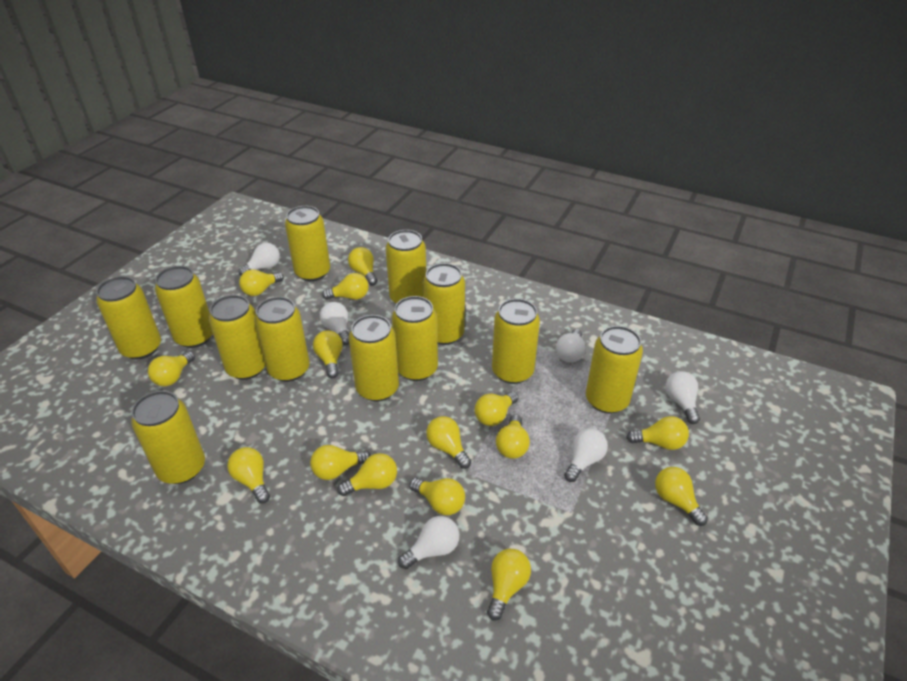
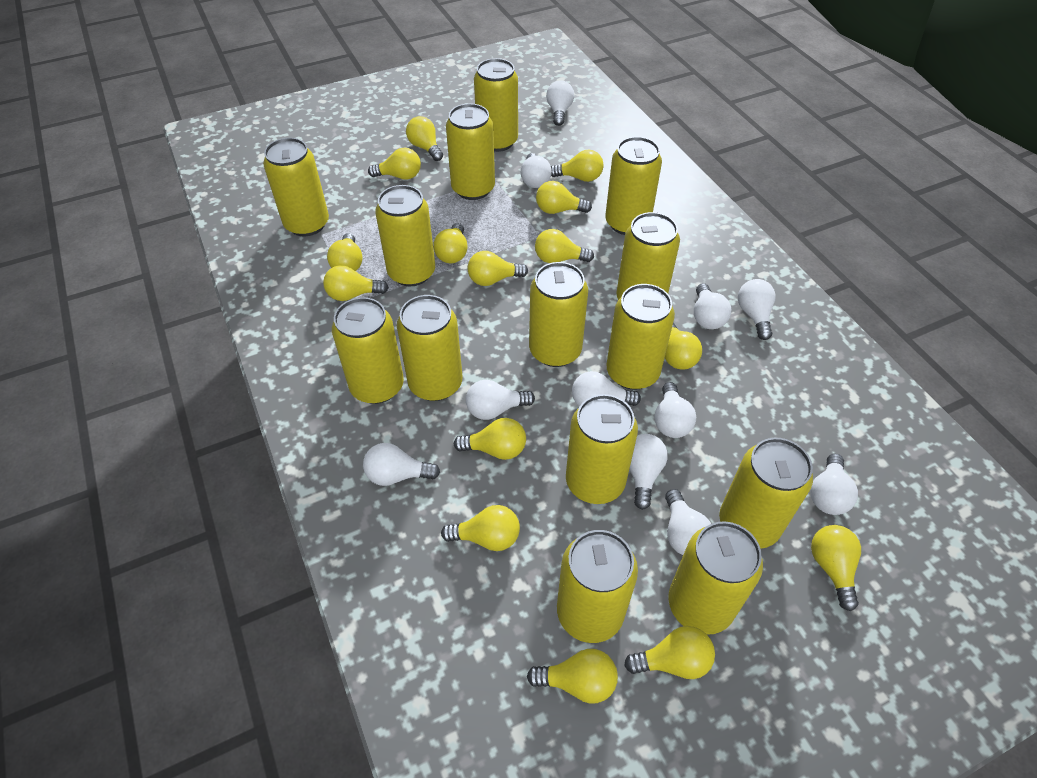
white light bulb: [239,243,280,276] [320,302,349,345] [398,516,459,569] [556,329,586,363] [564,428,608,482] [665,371,700,424] = 6 -> [363,443,440,486] [466,380,535,420] [521,153,552,188] [546,80,574,126] [572,371,641,407] [629,434,668,510] [654,382,696,438] [665,489,711,555] [694,283,731,329] [738,279,775,340] [811,454,858,515] = 11
yellow can: [96,276,161,359] [131,391,205,484] [155,266,213,348] [209,295,266,380] [254,297,310,382] [285,206,330,281] [349,315,399,402] [386,230,426,304] [392,296,438,381] [422,263,465,345] [492,299,540,384] [586,326,643,414] = 12 -> [263,138,329,236] [332,297,404,404] [375,185,435,286] [397,295,462,401] [446,103,495,200] [474,58,518,152] [529,262,588,367] [557,530,638,643] [566,394,638,504] [605,137,662,235] [606,284,675,390] [617,212,680,300] [668,521,763,635] [719,438,813,549] = 14

